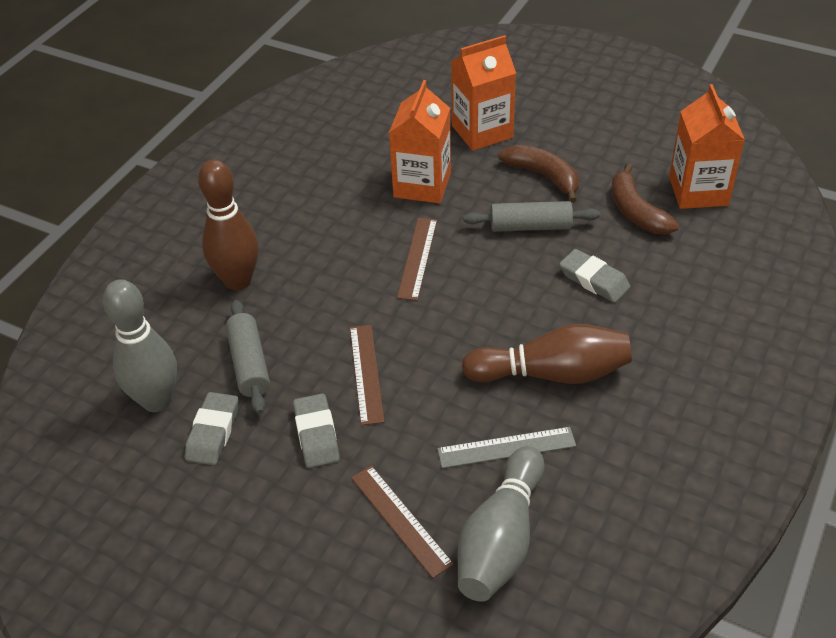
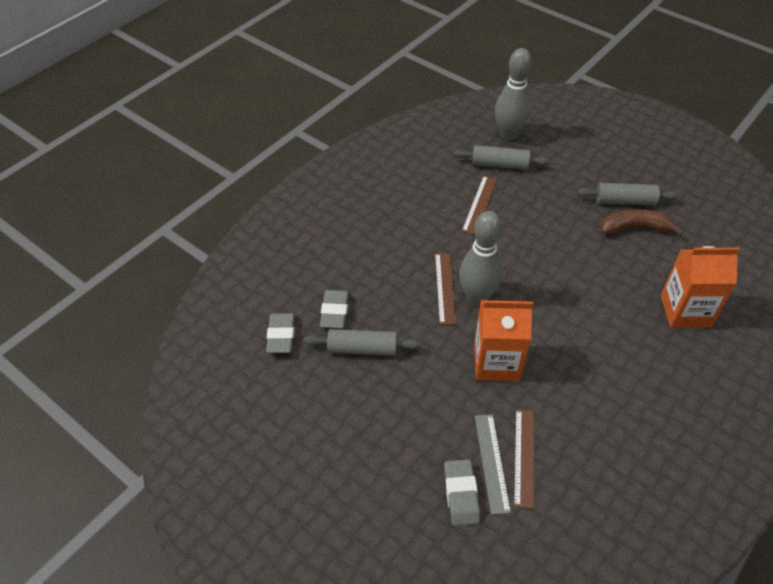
brown banana: [498,145,579,203] [612,163,679,235] = 2 -> [601,209,684,235] = 1
brown bowling pin: [198,160,259,290] [462,324,632,384] = 2 -> none = 0
grey rolling pin: [226,300,270,414] [463,201,600,232] = 2 -> [304,329,421,356] [453,145,549,170] [577,183,679,205] = 3
orange carton: [389,80,451,204] [451,35,516,151] [669,84,745,209] = 3 -> [474,300,533,381] [661,246,740,328] = 2

